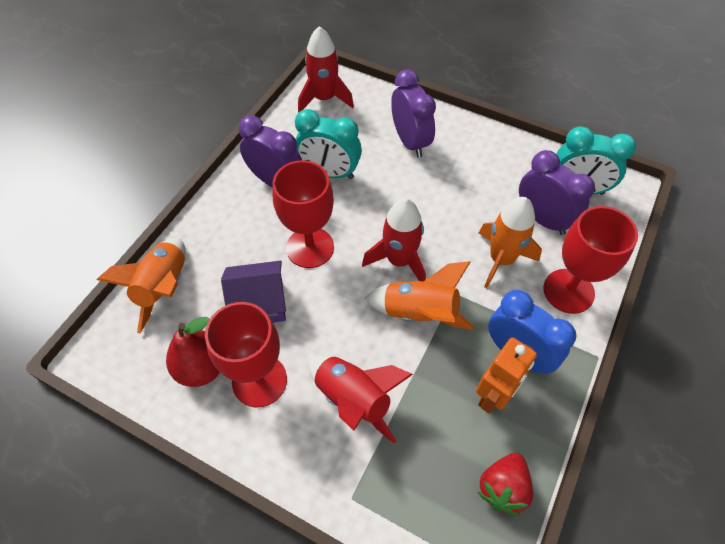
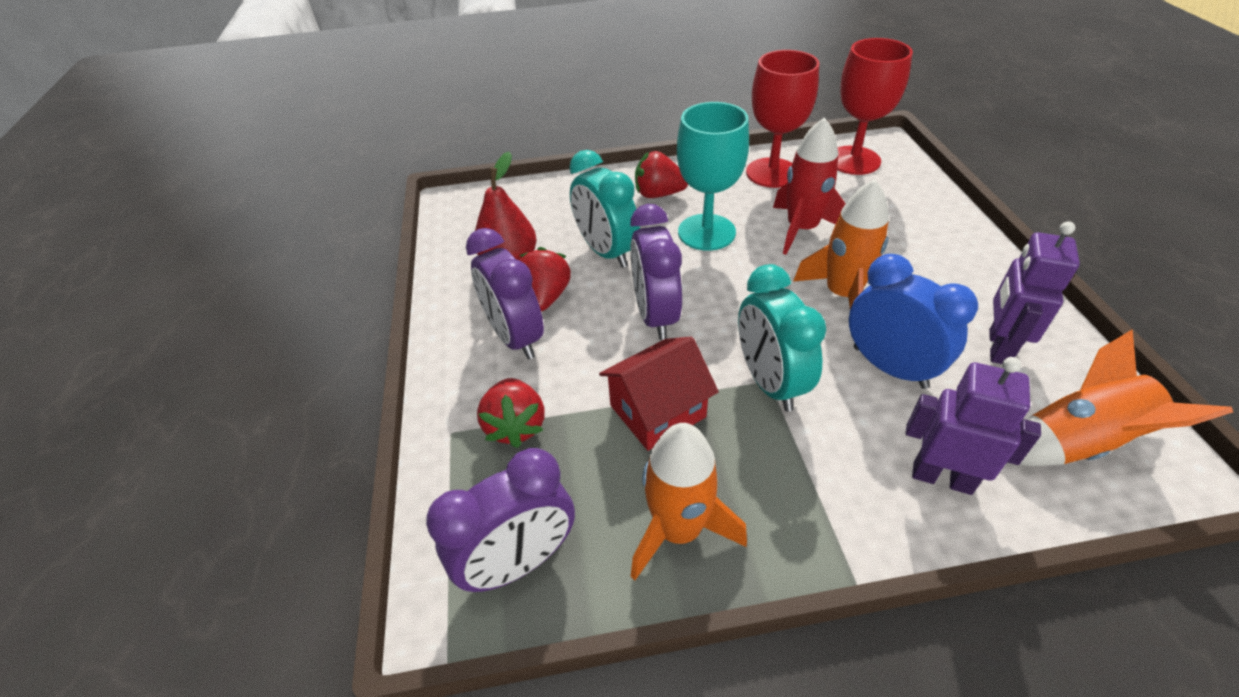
orange robot: [476,337,537,414] = 1 -> none = 0
purple house: [221,261,286,323] = 1 -> none = 0
purple robot: none = 0 -> [906,357,1041,495] [989,222,1080,364] = 2
red goblet: [205,302,287,408] [272,160,334,268] [543,206,638,314] = 3 -> [746,50,819,188] [837,38,913,175] = 2
red house: none = 0 -> [599,336,719,451] = 1
red rocket: [298,26,354,112] [308,355,413,443] [362,198,426,281] = 3 -> [773,117,846,255] = 1
red strawberry: [477,453,533,516] = 1 -> [477,378,545,448] [520,247,571,312] [635,151,688,198] = 3
turquoise goblet: none = 0 -> [677,102,749,251] = 1

